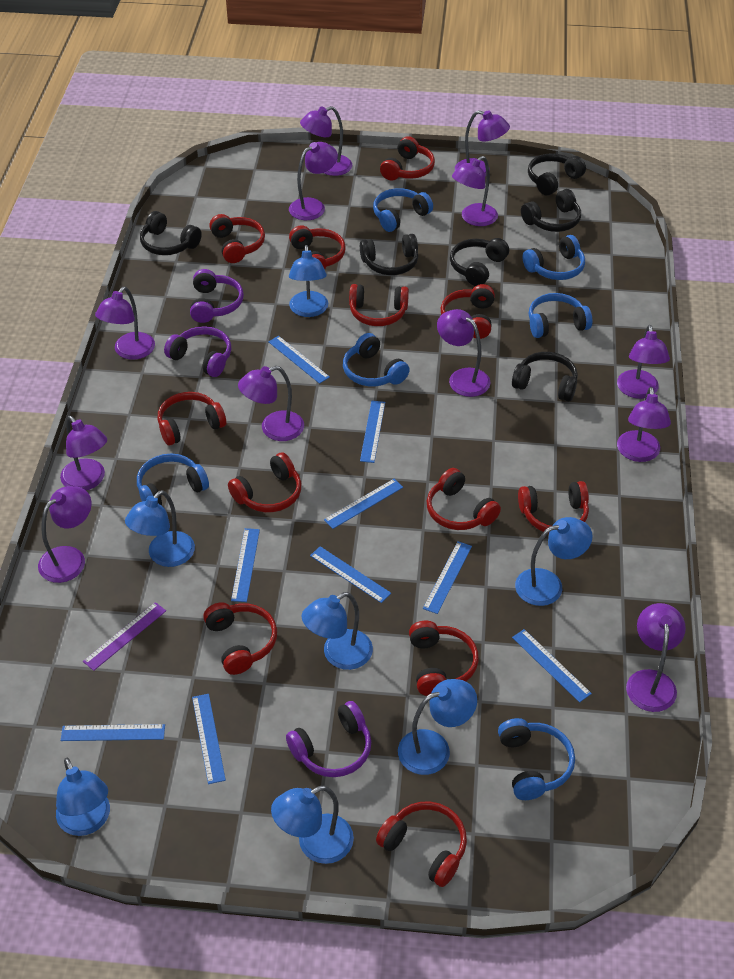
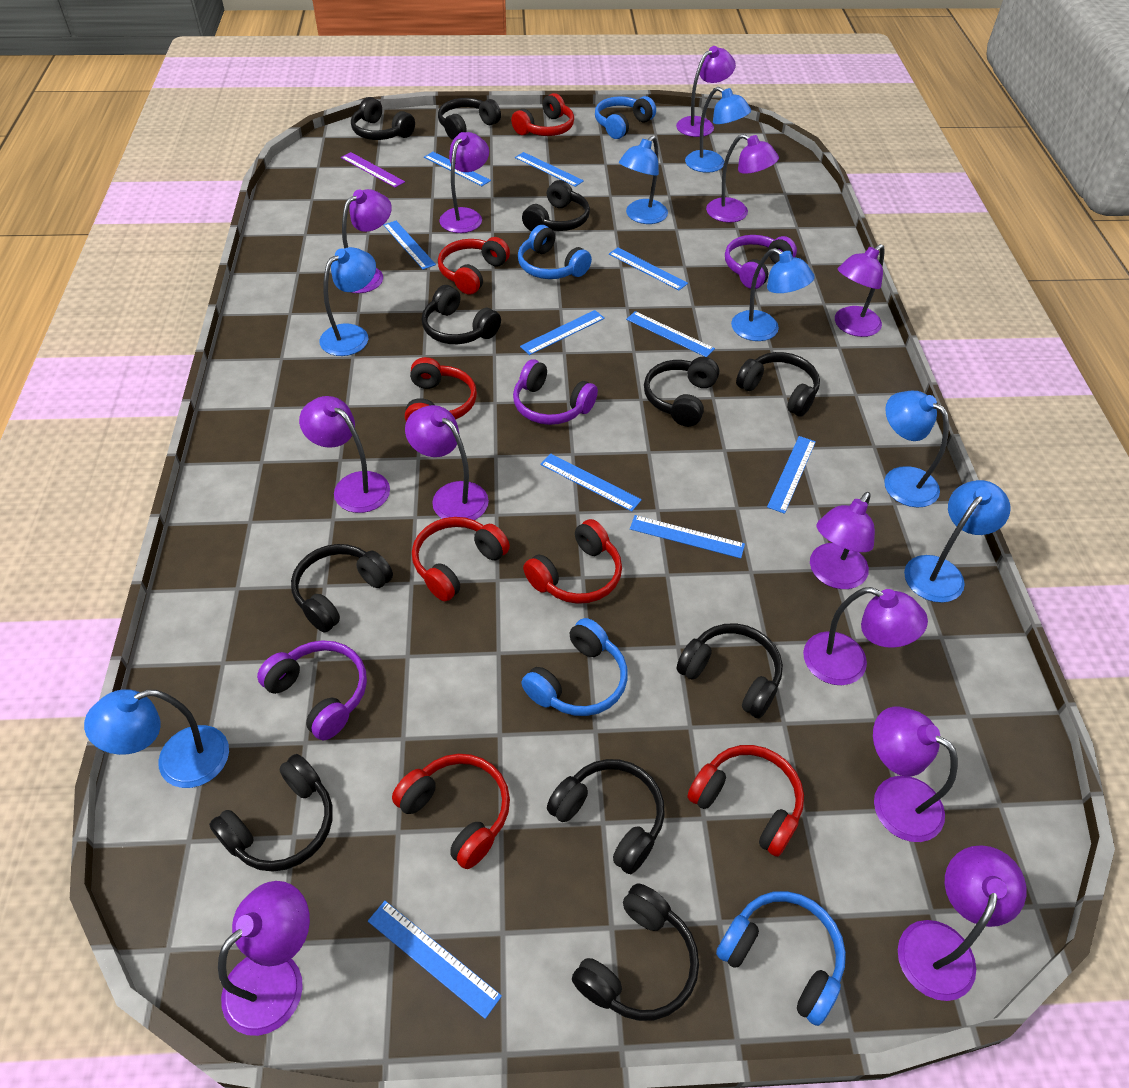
black headphones: [140,211,202,255] [360,234,418,275] [450,238,509,286] [512,352,578,402] [521,189,581,232] [528,153,586,196] = 6 -> [209,754,333,872] [291,544,393,633] [351,97,415,140] [422,285,501,344] [438,98,501,140] [522,180,590,232] [547,759,665,874] [572,883,699,1021] [644,357,719,427] [676,623,783,718] [736,352,820,417] = 11
blue headphones: [137,454,209,506] [343,333,410,386] [373,188,433,232] [498,718,575,800] [522,235,585,280] [529,293,592,338] = 6 -> [518,225,592,279] [521,618,628,716] [595,96,656,139] [716,891,846,1026] = 4
blue ruler: [60,724,165,741] [192,694,226,784] [231,528,260,602] [268,336,330,384] [310,546,391,603] [324,479,403,529] [360,401,385,463] [423,541,472,614] [512,629,592,703] = 9 -> [368,901,502,1019] [383,221,436,270] [424,152,491,186] [515,152,584,187] [520,310,605,355] [540,453,642,511] [609,247,688,290] [626,311,715,357] [630,515,745,558] [767,436,816,514] = 10
red headphones: [157,392,226,446] [203,602,277,675] [209,214,265,263] [228,453,301,512] [289,225,346,269] [349,284,409,326] [376,802,467,887] [380,136,435,181] [409,621,479,696] [427,468,501,530] [441,284,495,339] [518,481,589,532] = 12 -> [392,754,510,869] [405,357,477,421] [412,517,510,601] [438,237,510,295] [511,93,574,136] [523,519,622,604] [687,745,804,857] = 7

